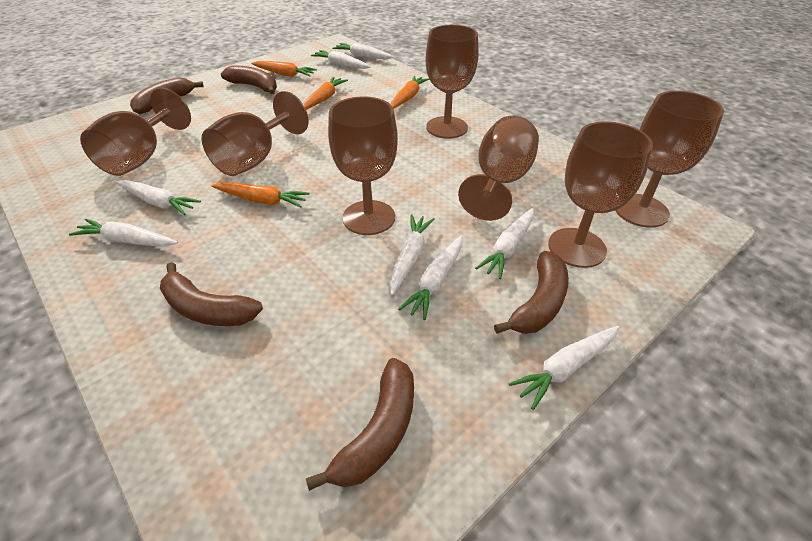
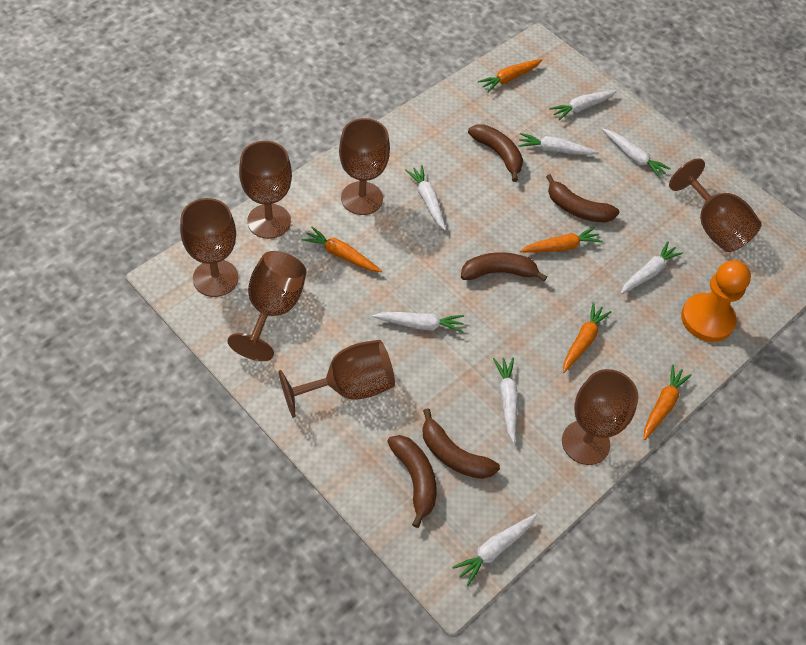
orange carrot: [212,183,309,208] [251,61,317,77] [303,77,348,110] [391,76,429,109] = 4 -> [302,227,382,272] [478,59,543,92] [520,227,603,253] [563,302,611,373] [644,365,692,440] = 5
orange pawn: none = 0 -> [681,260,751,342] = 1

